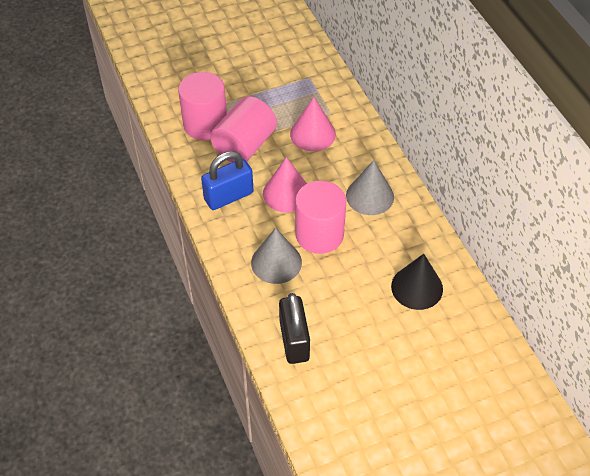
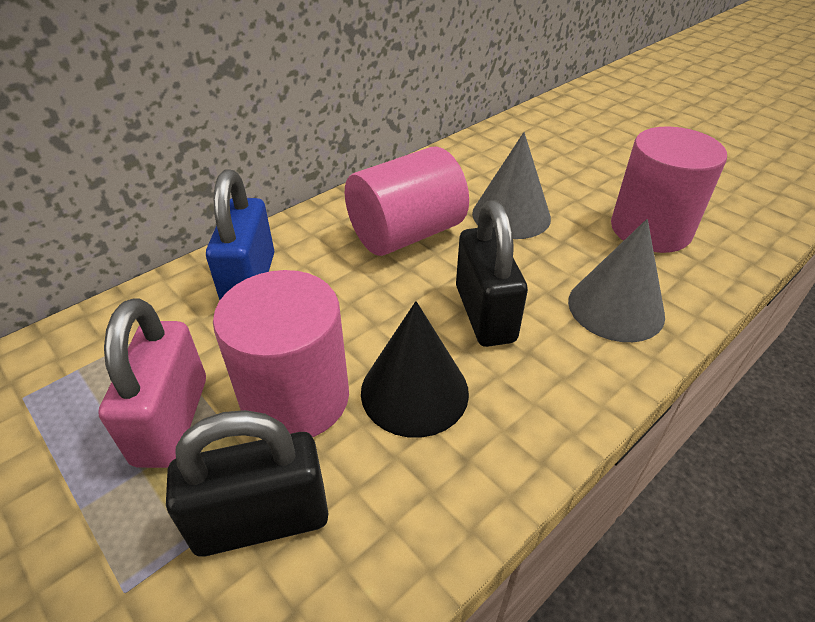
black padlock: [279,293,310,364] = 1 -> [166,410,328,557] [456,200,528,347] = 2
pink cone: [263,157,307,212] [290,97,336,151] = 2 -> none = 0
pink padlock: none = 0 -> [98,298,206,468] = 1

